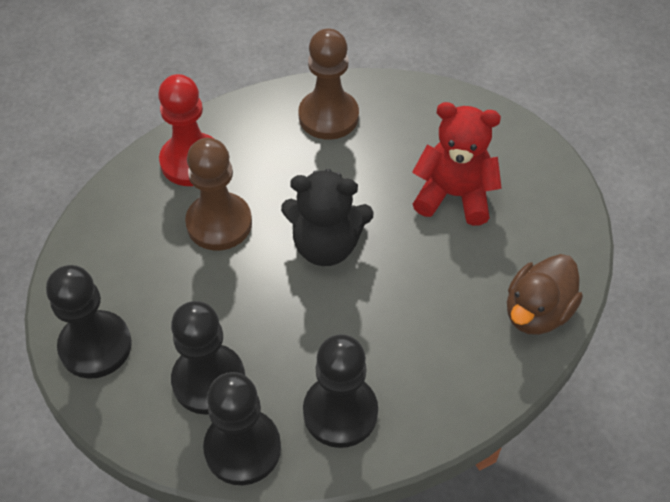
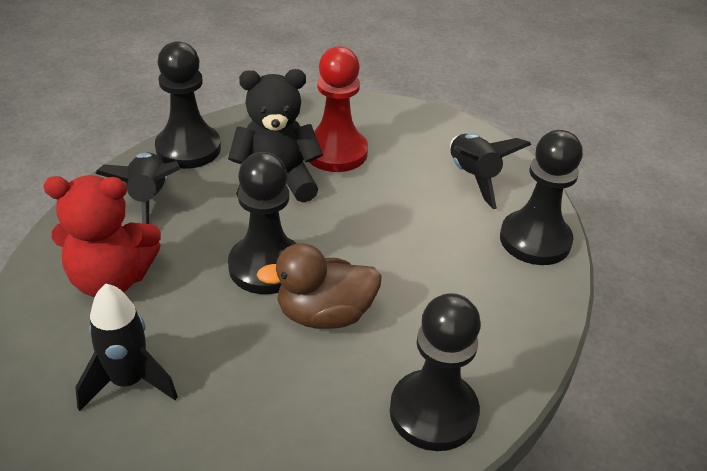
black rocket: none = 0 -> [75,284,178,411] [95,152,180,224] [450,133,531,209] = 3
brown pawn: [185,138,252,250] [298,28,359,140] = 2 -> none = 0

